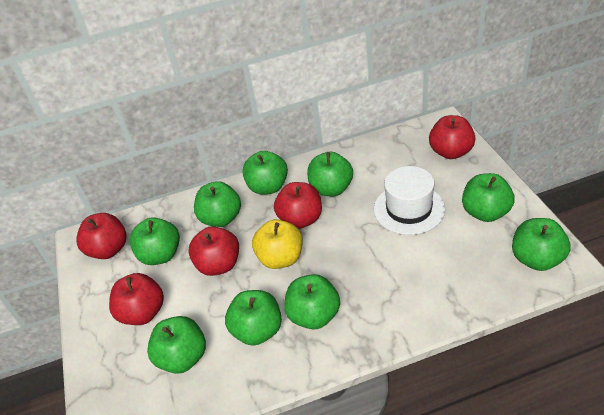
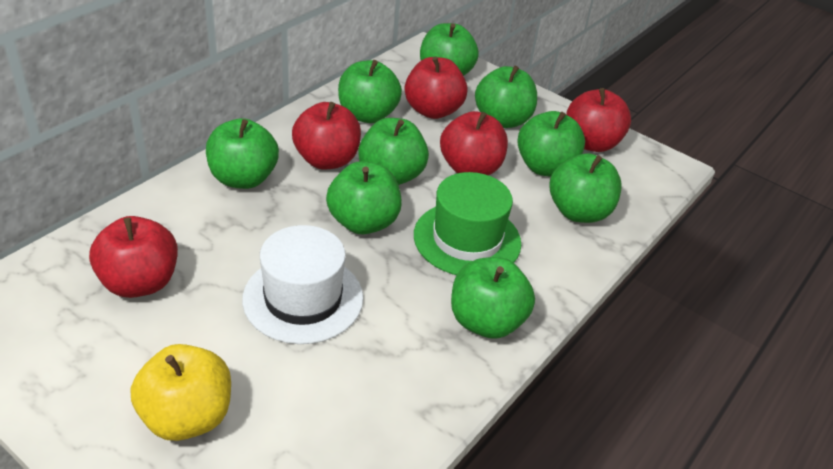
green hat: none = 0 -> [414,172,521,275] = 1

